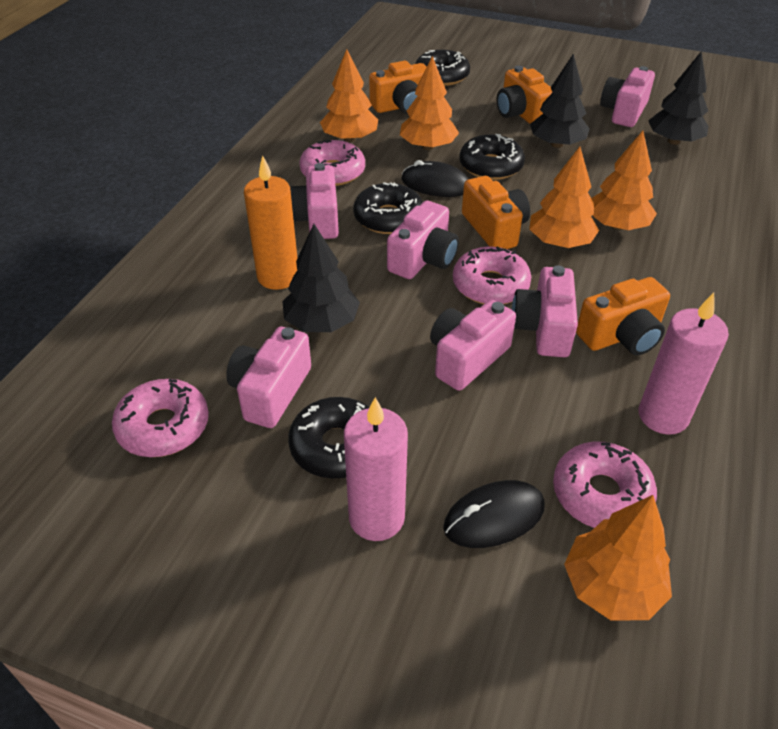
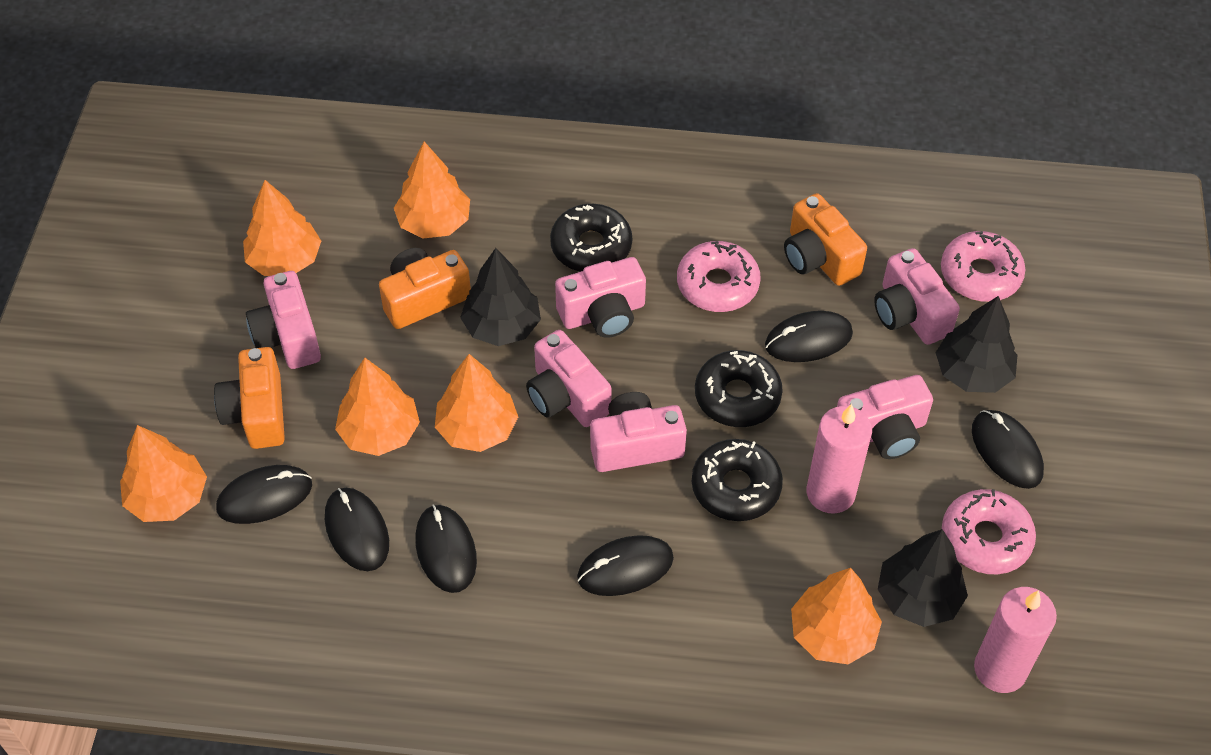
black donut: [288,397,370,479] [353,182,423,234] [415,50,470,86] [459,134,525,180] = 4 -> [550,204,632,272] [692,439,783,521] [695,350,783,427] = 3
black mouse: [401,160,468,197] [443,480,545,548] = 2 -> [216,465,312,524] [325,488,389,571] [415,505,477,593] [577,535,674,596] [765,311,853,362] [972,410,1044,489] = 6
orange camera: [369,61,426,114] [462,176,530,249] [496,66,552,124] [576,277,670,355] = 4 -> [214,347,285,449] [379,248,471,329] [784,193,867,286] = 3
orange candle: [244,155,297,290] = 1 -> none = 0
orange tree: [320,49,378,142] [400,56,459,150] [529,146,599,248] [564,495,672,621] [591,131,657,230] = 5 -> [120,425,207,522] [243,180,321,276] [335,358,420,456] [394,141,470,239] [435,354,518,452] [791,568,882,664] = 6
pink donut: [112,379,209,457] [299,139,365,186] [453,246,531,304] [553,441,657,528] = 4 -> [677,241,761,312] [941,231,1025,302] [942,489,1036,574] = 3

